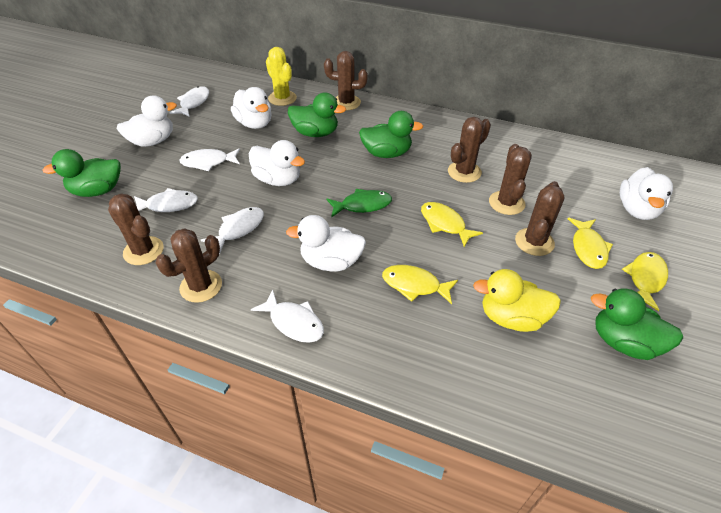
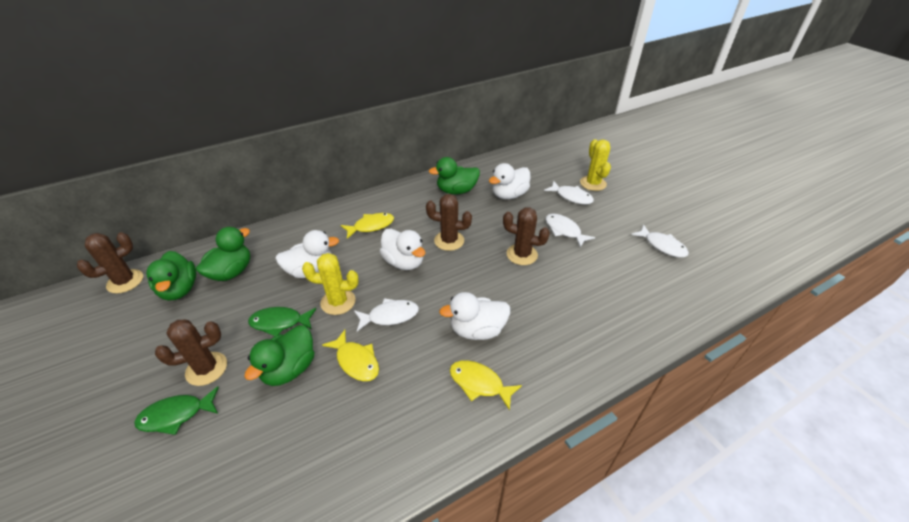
brown cactus: [108,193,164,265] [156,228,222,303] [324,51,368,110] [448,117,491,183] [489,144,532,215] [515,181,564,256] = 6 -> [77,232,143,294] [155,319,227,386] [426,194,472,251] [503,207,550,265] = 4
green fish: [326,189,392,218] = 1 -> [134,386,219,435] [248,307,316,336] = 2
white duck: [117,95,177,147] [231,87,272,129] [249,140,305,186] [286,215,366,272] [620,167,673,220] = 5 -> [275,230,339,278] [380,229,425,270] [439,292,510,340] [489,163,531,199] = 4
white fish: [134,188,198,212] [170,86,209,117] [179,148,240,171] [201,207,264,254] [251,290,324,343] = 5 -> [354,298,419,331] [544,181,594,204] [546,214,595,248] [631,224,689,258] = 4
yellow cactus: [266,47,297,106] = 1 -> [302,253,359,315] [580,139,611,191] = 2
yellow duck: [473,269,561,332] = 1 -> none = 0
yellow fish: [382,265,458,304] [421,202,483,247] [568,218,613,269] [622,252,668,311] = 4 -> [322,330,379,381] [341,213,394,239] [450,360,522,411] = 3

